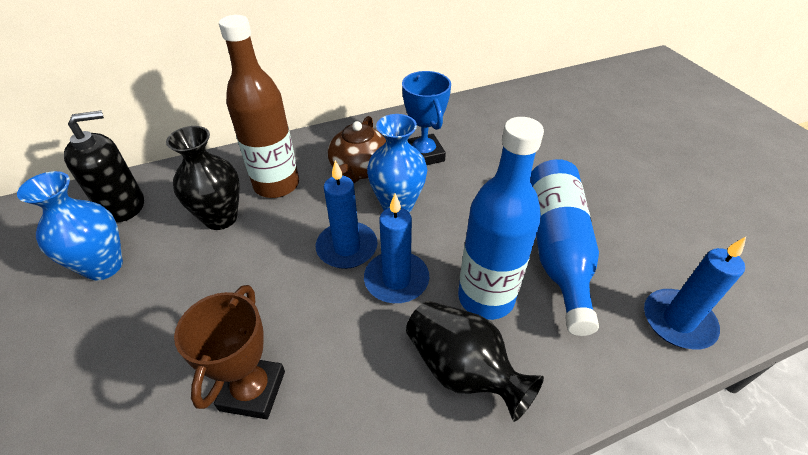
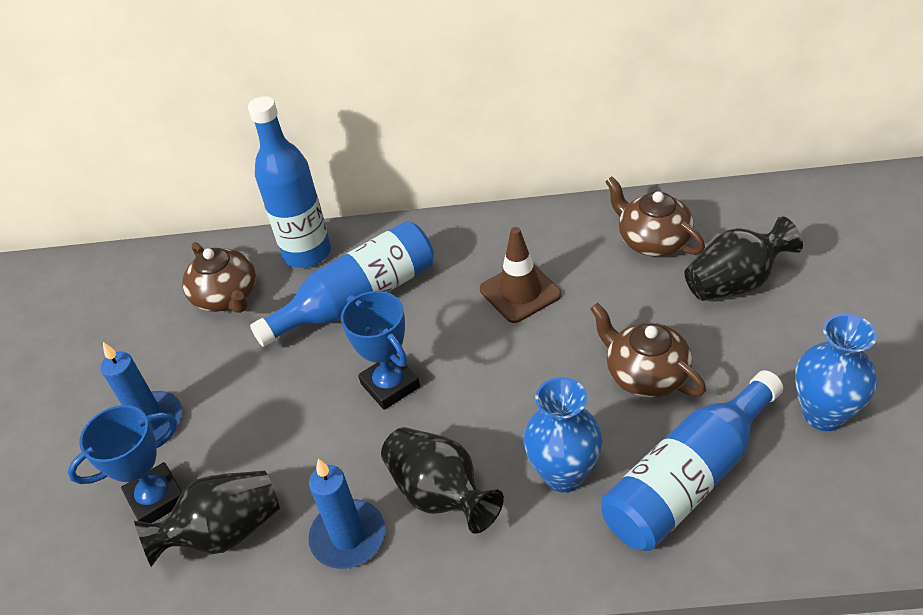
black soap dispenser: [64,110,144,222] = 1 -> none = 0
black vase: [166,126,240,230] [406,301,544,422] = 2 -> [134,470,280,567] [381,427,504,534] [684,216,803,301] = 3
blue bottle: [458,117,544,320] [531,159,599,336] = 2 -> [248,96,331,268] [250,221,434,347] [601,370,783,551] = 3
blue candle: [316,160,378,269] [364,193,429,303] [644,237,746,350] = 3 -> [100,342,182,441] [308,459,385,569] = 2
blue trophy: [402,71,451,165] = 1 -> [68,405,182,523] [341,291,420,410] = 2
brown bottle: [219,15,299,198] = 1 -> none = 0
brown teapot: [328,116,386,183] = 1 -> [182,242,256,313] [590,303,706,398] [605,176,705,256] = 3
brown traffic cone: none = 0 -> [480,227,562,323] = 1
brown trophy: [174,285,285,419] = 1 -> none = 0

